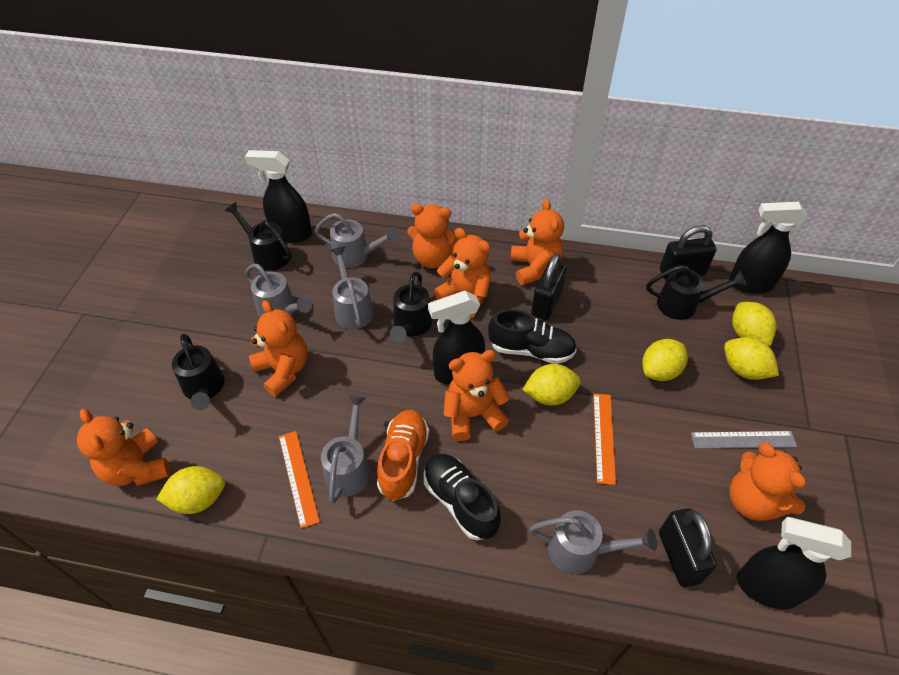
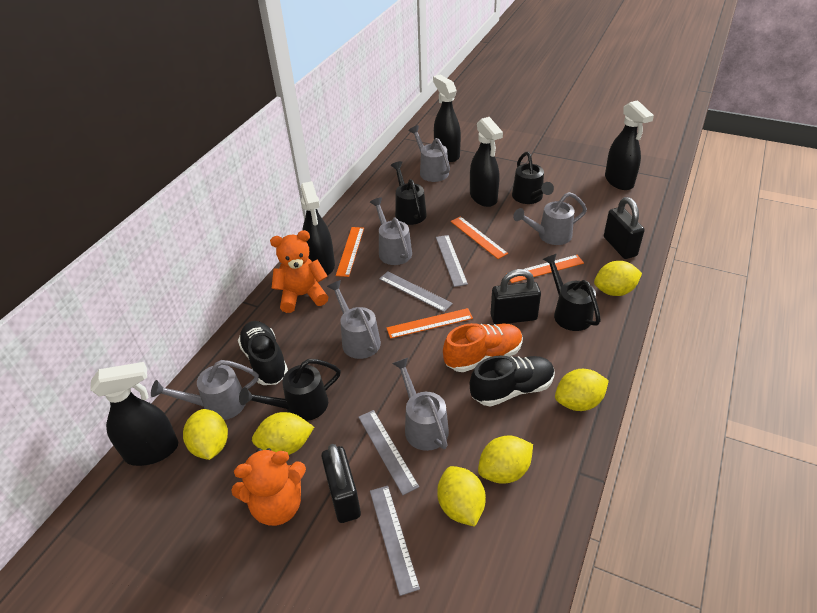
black spray bottle: [245,150,312,243] [428,291,485,385] [729,202,808,294] [737,517,851,609] = 4 -> [90,362,178,466] [301,181,335,275] [433,75,461,162] [470,117,503,207] [605,100,654,190] = 5
grey ruler: [691,431,797,449] = 1 -> [358,410,419,495] [370,486,420,596] [379,271,453,312] [436,235,468,287] = 4
grey watering can: [245,264,312,318] [315,213,399,268] [321,395,371,504] [331,246,374,329] [529,510,657,574] = 5 -> [151,360,259,420] [327,280,381,359] [370,197,412,265] [392,358,449,451] [408,125,450,182] [513,192,587,245] = 6
orange ruler: [279,431,320,529] [593,394,616,485] = 2 -> [336,227,364,277] [387,308,473,339] [450,216,508,259] [506,255,584,283] = 4
orange teddy bear: [77,409,170,486] [249,300,308,397] [407,204,458,268] [434,228,491,318] [443,350,510,441] [511,199,564,285] [729,442,806,521] = 7 -> [231,448,306,526] [270,230,328,313] = 2
yellow lemon: [156,466,225,514] [522,364,581,405] [642,339,688,381] [724,337,779,380] [732,302,777,346] = 5 -> [183,409,228,460] [252,412,314,455] [437,466,486,527] [478,435,533,484] [555,369,609,411] [594,261,642,296] = 6

